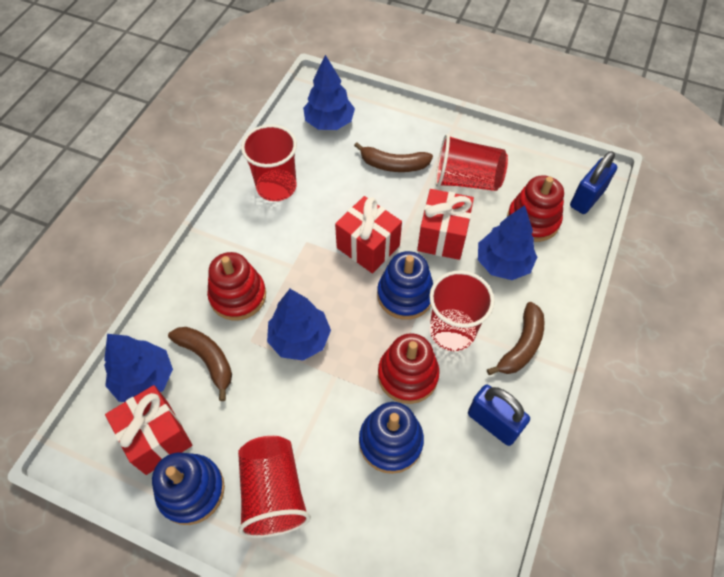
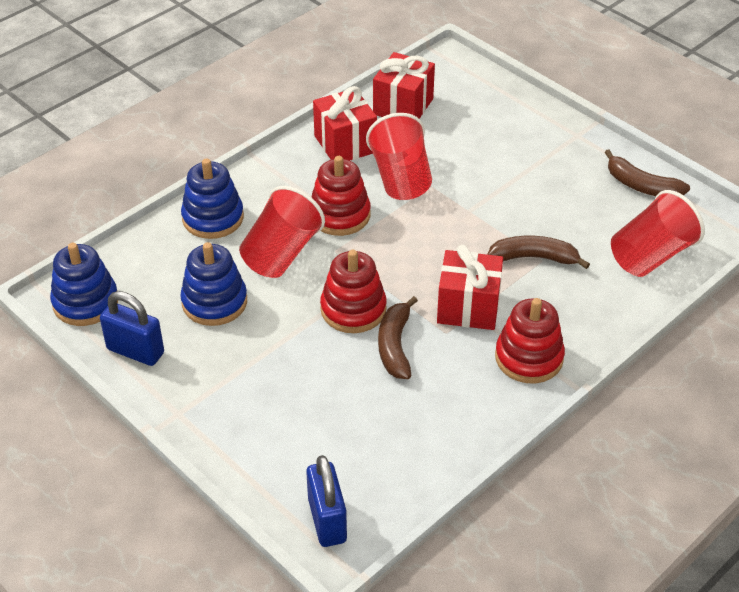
blue tree: [104,334,173,402] [267,289,331,361] [303,55,355,130] [478,205,537,280] = 4 -> none = 0
red cup: [238,436,311,538] [241,124,297,201] [429,271,494,351] [436,134,508,191] = 4 -> [239,186,325,278] [366,113,432,200] [611,190,705,277] = 3

